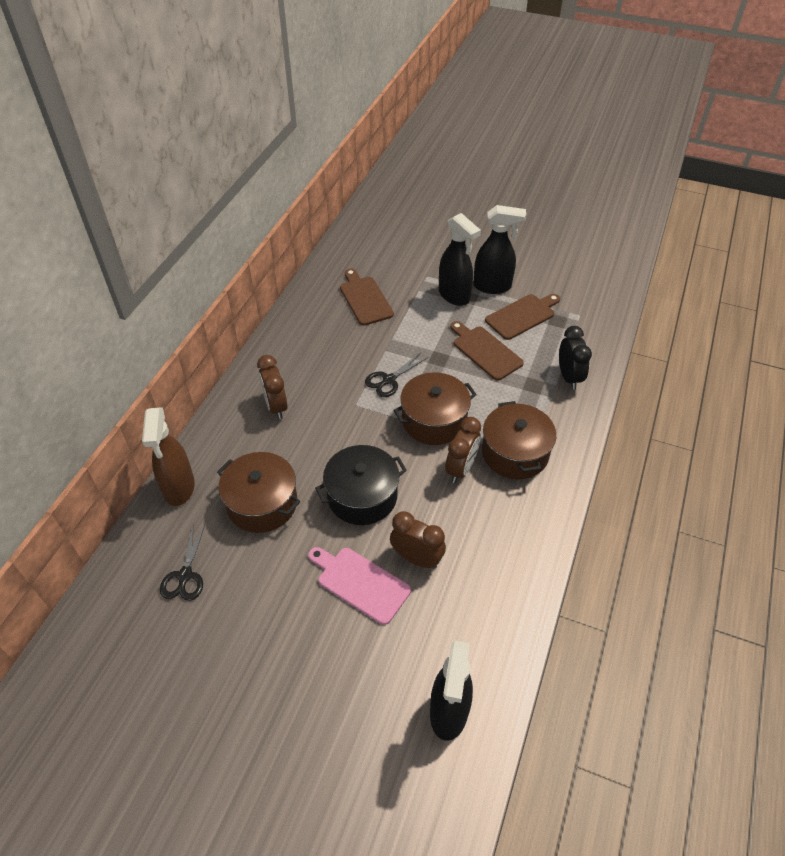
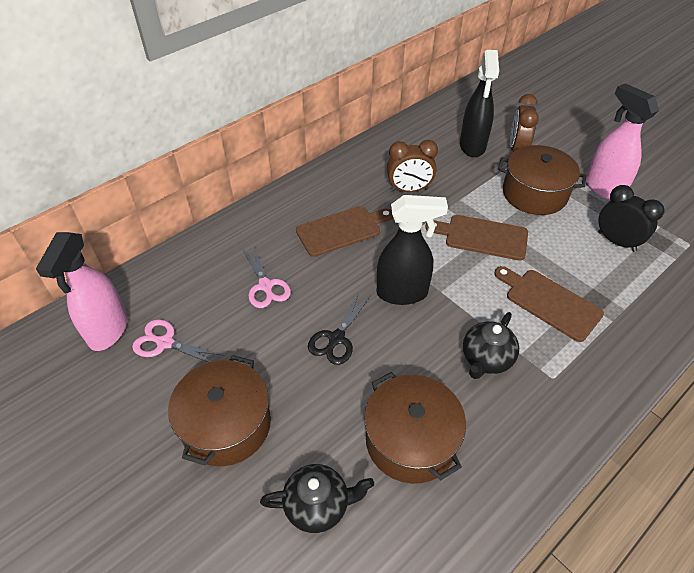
black pot: [315,445,407,525] = 1 -> none = 0
black scissors: [160,525,205,601] [365,353,427,397] = 2 -> [308,293,371,365] = 1
black spray bottle: [430,641,473,741] [439,213,481,306] [473,205,526,294] = 3 -> [377,195,448,305] [460,50,499,157] = 2
black teapot: none = 0 -> [260,464,374,533] [463,312,519,379] = 2
brown clock: [257,355,288,419] [390,511,446,569] [445,417,481,483] = 3 -> [387,140,438,192] [510,94,539,152] = 2
brown spray bottle: [142,407,195,506] = 1 -> none = 0
pink cutting board: [308,547,411,625] = 1 -> none = 0
pink scissors: none = 0 -> [132,319,225,362] [242,244,291,308] = 2
pink spray bottle: none = 0 -> [36,232,128,351] [586,83,659,200] = 2

